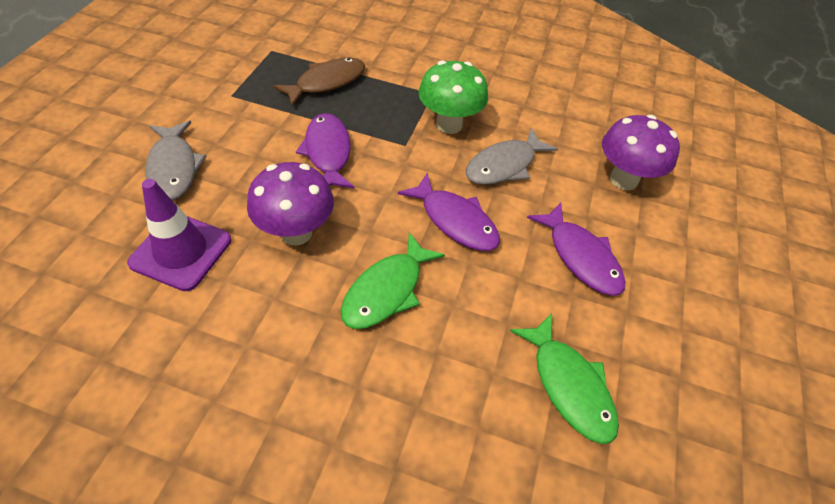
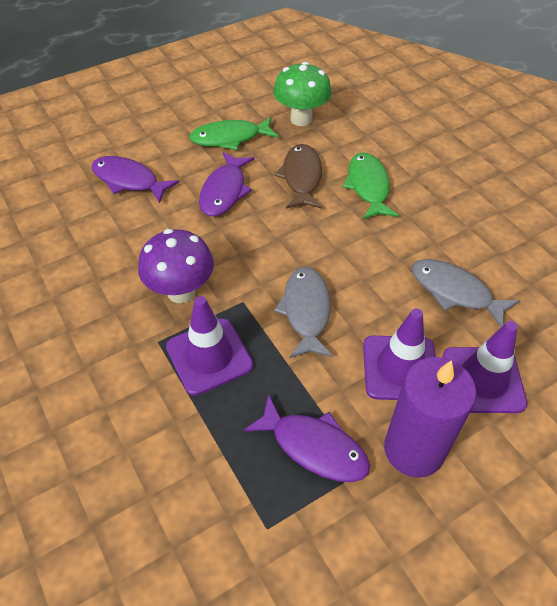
purple candle: none = 0 -> [384,357,477,478] = 1
purple mushroom: [247,162,334,245] [602,115,680,190] = 2 -> [138,229,214,303] = 1
purple traffic cone: [127,179,231,291] = 1 -> [166,296,253,396] [363,308,436,400] [443,321,527,413] = 3

